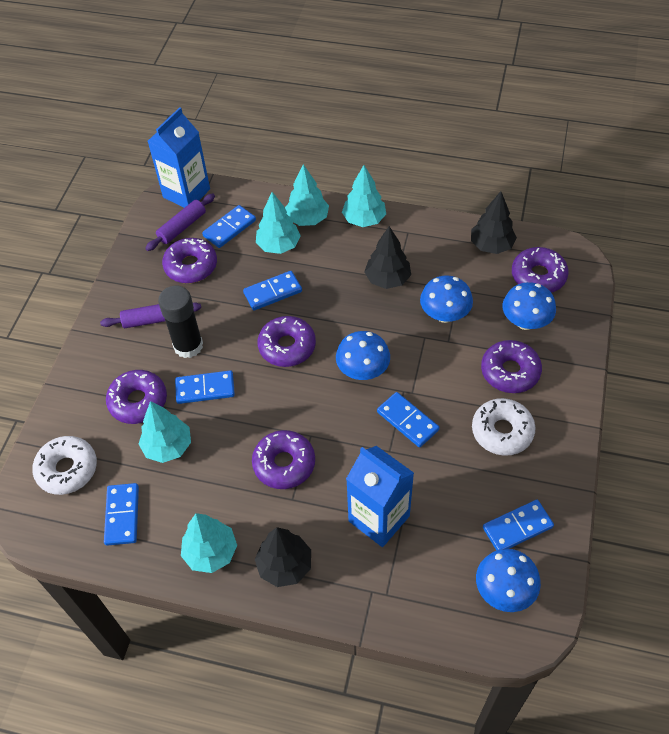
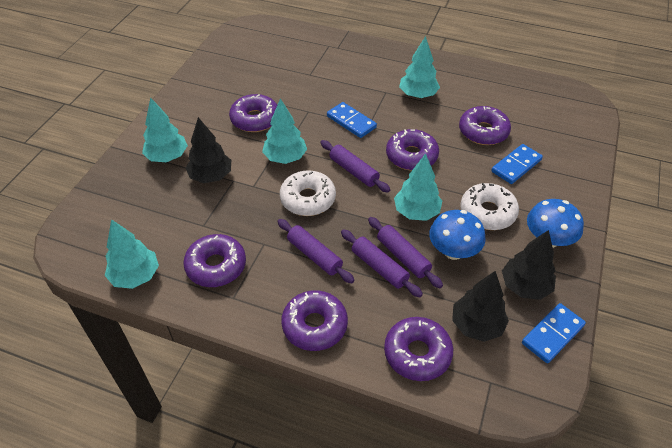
black glue stick: [158,286,203,358] = 1 -> none = 0
blue carton: [148,107,210,208] [346,446,414,547] = 2 -> none = 0
blue domino: [104,483,139,546] [175,371,235,404] [202,205,256,248] [243,271,302,310] [377,392,439,448] [483,500,554,551] = 6 -> [327,102,377,138] [491,144,543,184] [522,303,586,363] = 3
blue mushroom: [336,331,390,380] [420,275,473,323] [476,549,541,612] [502,282,556,330] = 4 -> [429,210,486,260] [527,199,584,248] = 2
purple rolling pin: [100,303,201,328] [145,193,215,251] = 2 -> [277,219,355,283] [320,140,390,192] [341,229,423,297] [368,217,443,288] = 4

